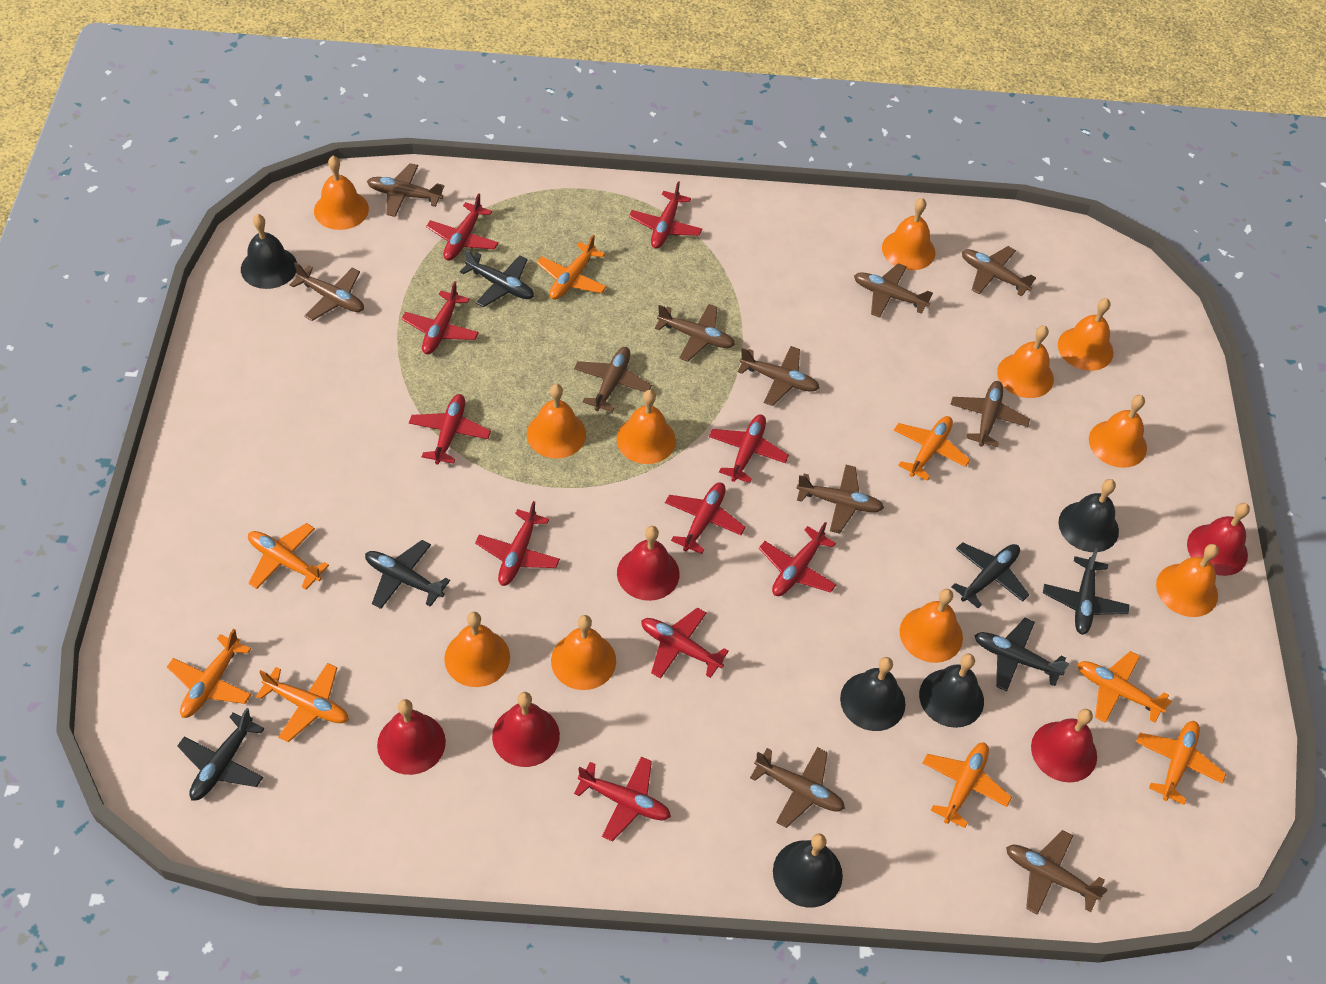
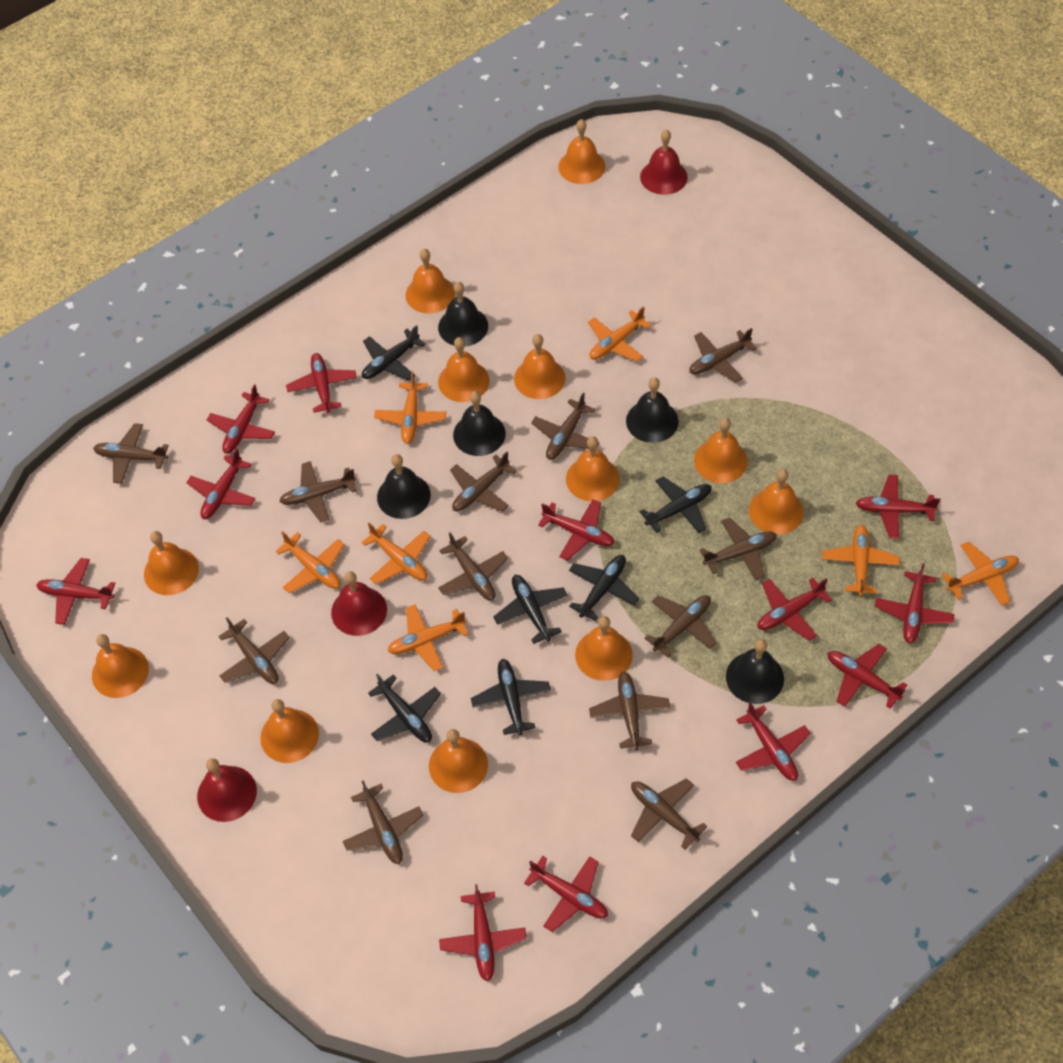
brown plane: [290,262,364,321] [367,163,444,217] [574,347,652,412] [655,304,735,362] [738,346,820,406] [750,747,845,828] [796,465,884,534] [854,263,933,318] [950,381,1030,447] [962,246,1036,297] [1006,830,1108,915] = 11 -> [93,423,169,484] [218,617,290,684] [279,461,357,522] [343,780,423,864] [438,532,508,601] [450,452,517,512] [531,393,600,460] [589,671,670,750] [631,778,707,850] [645,595,717,657] [689,328,757,383] [700,517,777,581] = 12
orange bell: [314,156,369,230] [444,612,510,687] [527,384,586,458] [551,615,616,690] [616,390,676,464] [882,198,935,270] [900,589,963,663] [997,325,1054,398] [1058,298,1114,371] [1089,395,1147,468] [1156,544,1219,617] = 11 -> [92,634,149,698] [144,531,199,595] [260,699,319,763] [406,249,455,313] [429,729,488,793] [438,337,490,402] [514,334,566,399] [558,119,605,184] [566,436,620,502] [575,616,633,681] [694,418,748,483] [749,469,804,534] = 12
orange plane: [167,628,252,718] [248,523,329,590] [256,663,349,742] [537,235,607,300] [894,416,970,481] [923,743,1012,828] [1077,651,1172,723] [1136,721,1226,805] = 8 -> [276,531,345,593] [361,523,430,584] [374,372,446,444] [388,604,468,671] [588,306,652,362] [822,525,900,596] [942,541,1019,606] = 7
red bell: [377,699,446,775] [492,692,560,767] [617,526,680,601] [1031,709,1097,783] [1187,503,1250,576] = 5 -> [197,758,257,822] [331,571,387,636] [640,130,688,195] = 3
red plane: [402,281,479,354] [409,394,491,464] [426,193,499,261] [475,501,560,586] [574,757,671,842] [629,181,702,249] [641,608,729,679] [665,483,746,554] [709,415,789,483] [759,522,837,596] = 10 -> [36,558,115,625] [186,448,255,519] [207,384,275,454] [286,353,357,413] [439,884,526,982] [524,856,608,932] [538,500,615,561] [736,702,810,781] [758,578,832,641] [828,644,907,709] [856,475,940,539] [874,563,954,644] = 12

